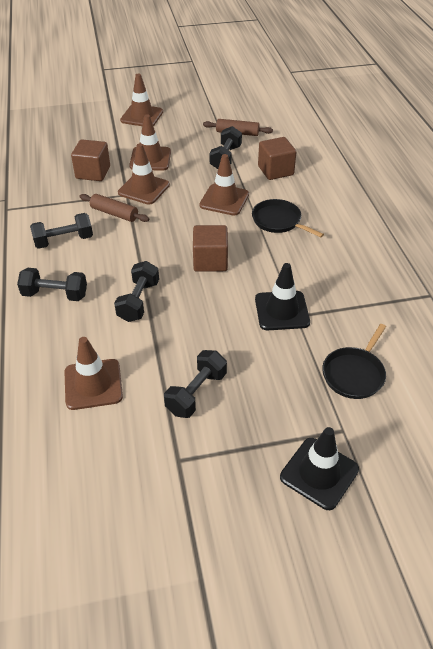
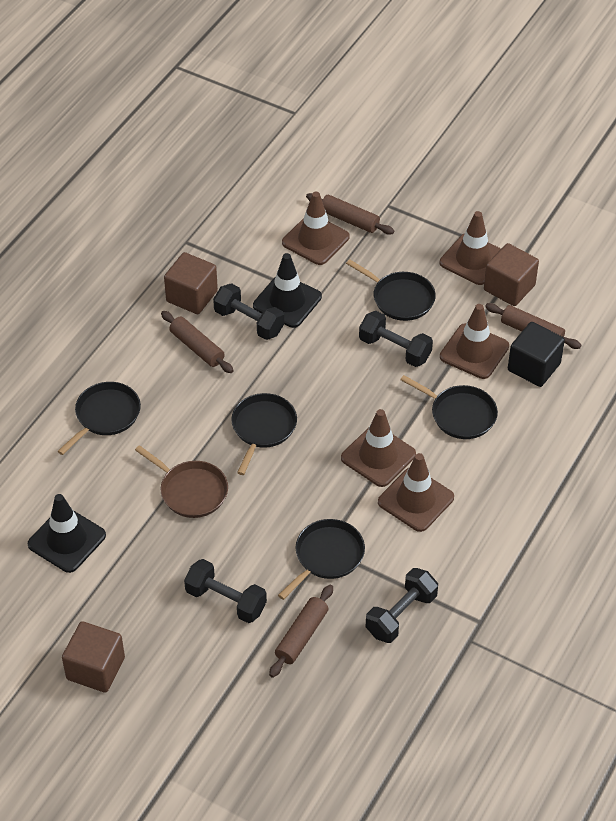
black cube: none = 0 -> [508,322,565,387] = 1
black dumbbell: [17,268,87,301] [30,213,93,249] [114,261,159,322] [164,350,227,418] [210,126,242,169] = 5 -> [184,559,267,623] [213,283,284,340] [359,311,433,367] [366,568,438,643] = 4
black pan: [252,199,324,237] [322,324,386,399] = 2 -> [57,382,141,455] [231,393,297,475] [278,519,365,600] [346,259,436,321] [400,375,498,439] = 5
brown pan: none = 0 -> [135,445,228,518] = 1
brown rolling pin: [80,194,149,222] [203,119,273,136] = 2 -> [161,311,234,373] [269,585,333,678] [306,193,394,235] [485,303,582,349] = 4

